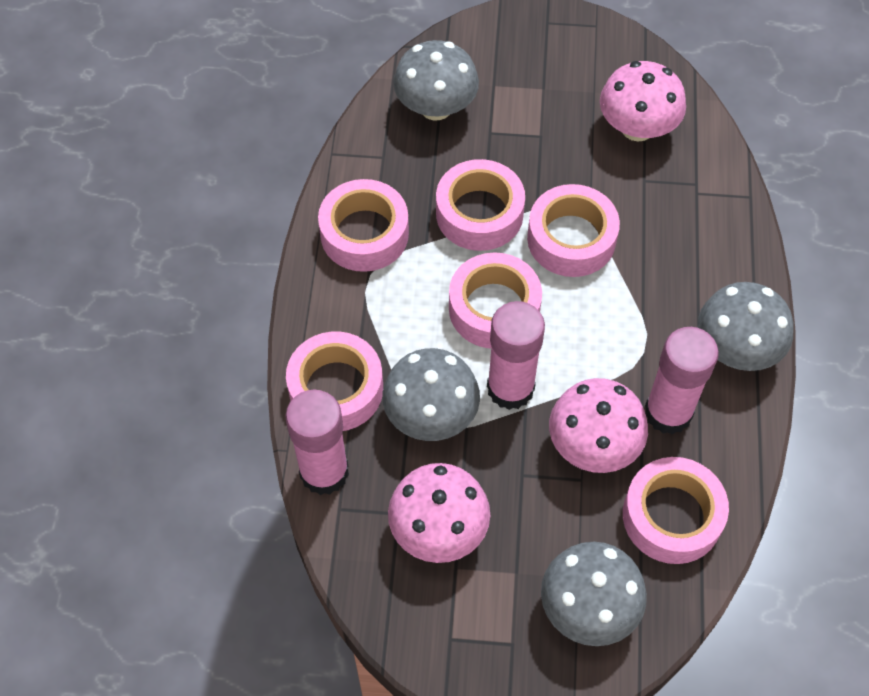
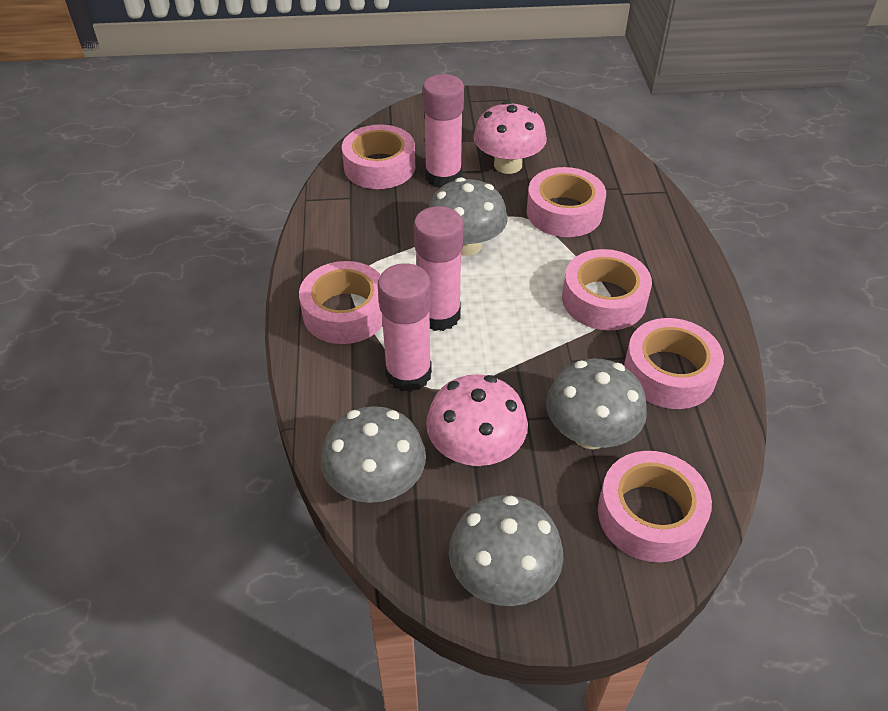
pink mushroom: [388,463,490,563] [549,378,648,473] [600,61,686,142] = 3 -> [426,374,528,466] [473,101,547,174] = 2

